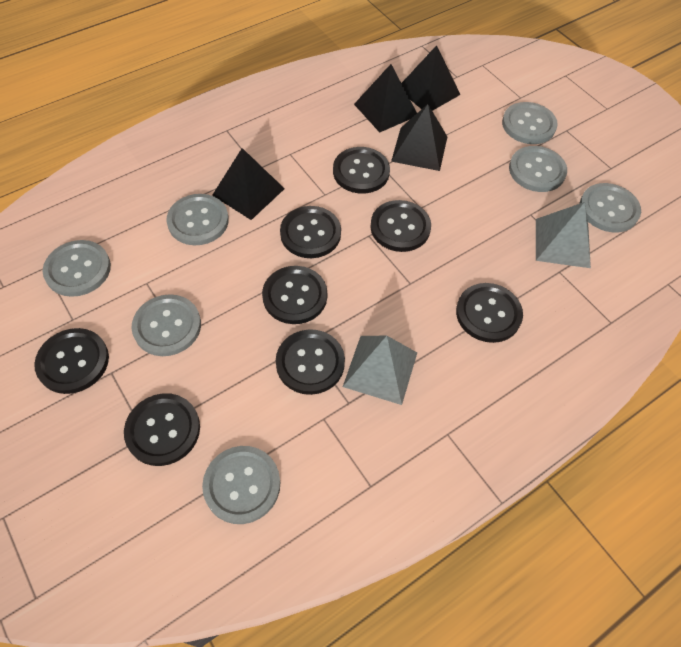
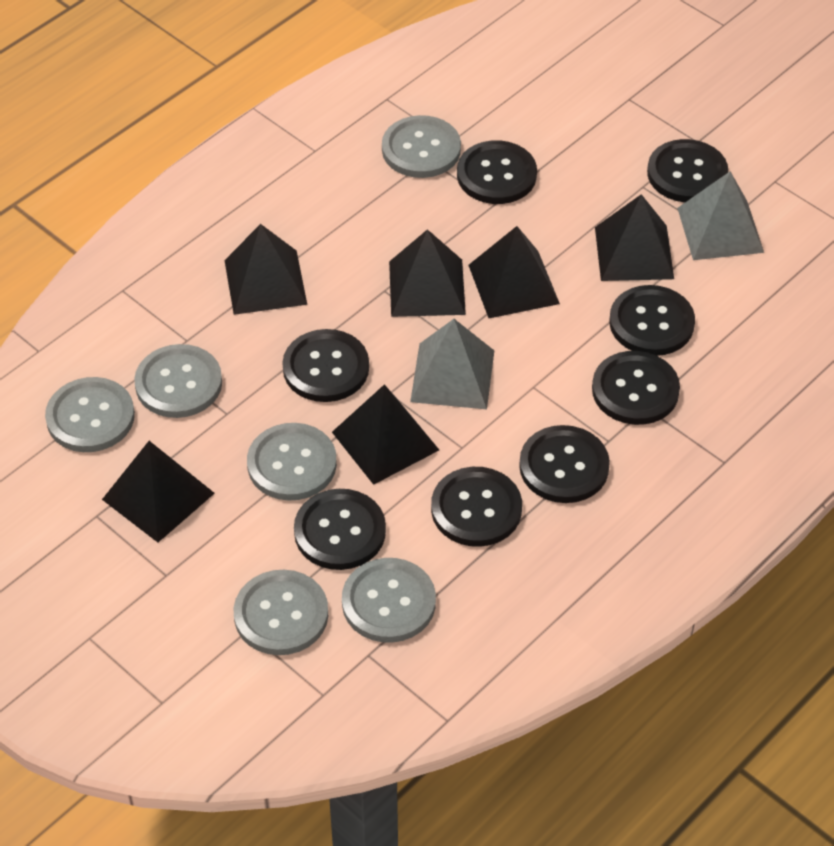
black pyramid: [212,148,285,220] [354,64,417,133] [391,104,447,171] [401,45,460,111] = 4 -> [102,441,215,542] [224,224,307,315] [332,384,439,485] [389,229,466,317] [468,226,560,318] [595,194,674,281] = 6
grey button: [43,240,111,297] [131,294,201,356] [166,194,229,245] [202,446,280,524] [502,102,558,144] [509,146,567,192] [580,183,641,233] = 7 -> [45,377,135,452] [134,344,222,418] [234,570,328,655] [247,423,337,501] [342,558,436,643] [382,115,461,178] = 6

